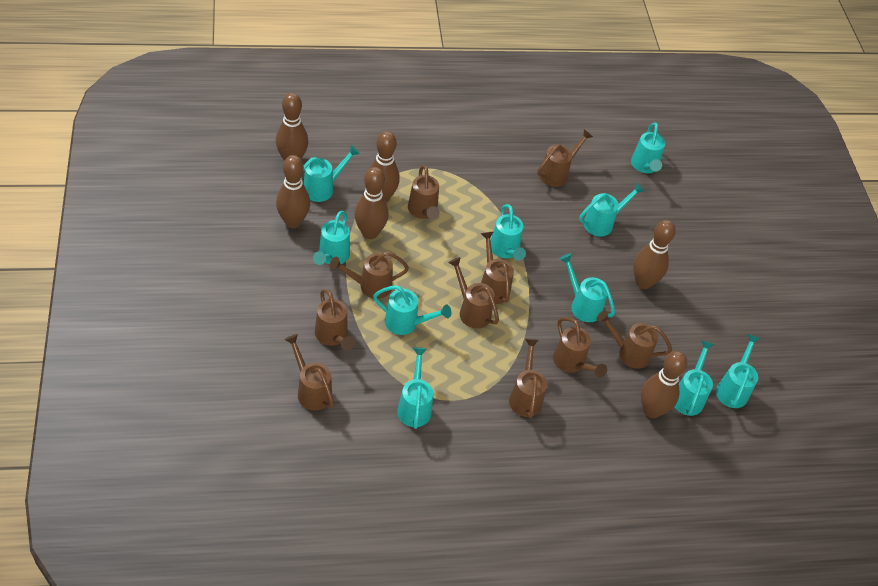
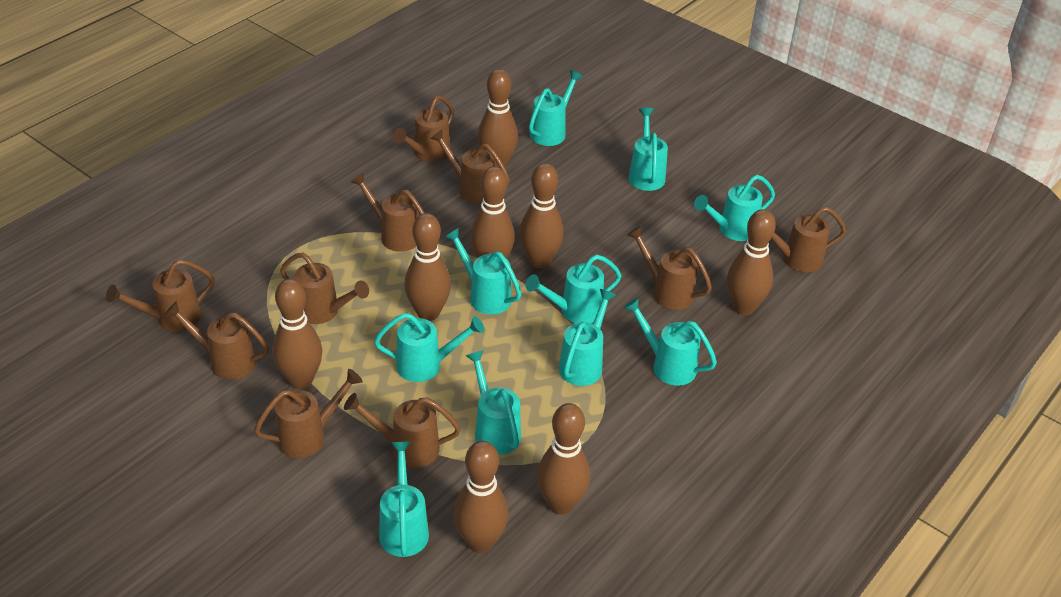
brown bowling pin: [276,93,308,161] [276,155,310,228] [355,167,389,239] [369,131,400,203] [633,220,676,289] [641,351,687,418] = 6 -> [272,279,323,389] [404,213,451,321] [453,441,509,553] [470,166,515,259] [477,69,518,168] [519,163,564,268] [537,403,590,515] [727,209,776,315] = 8

